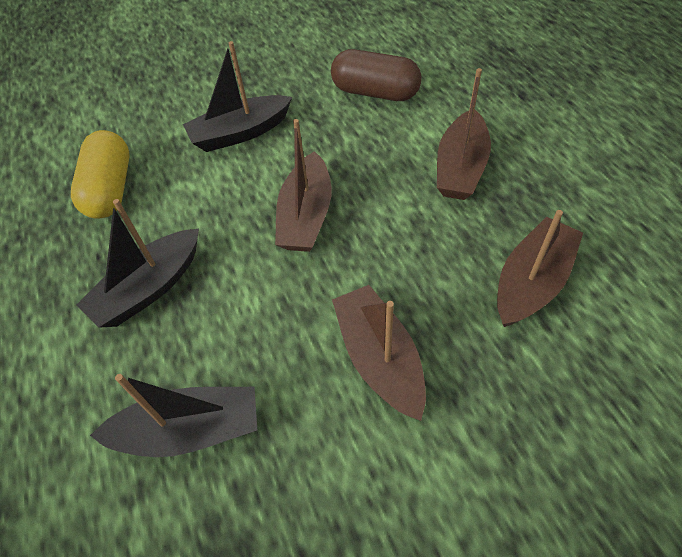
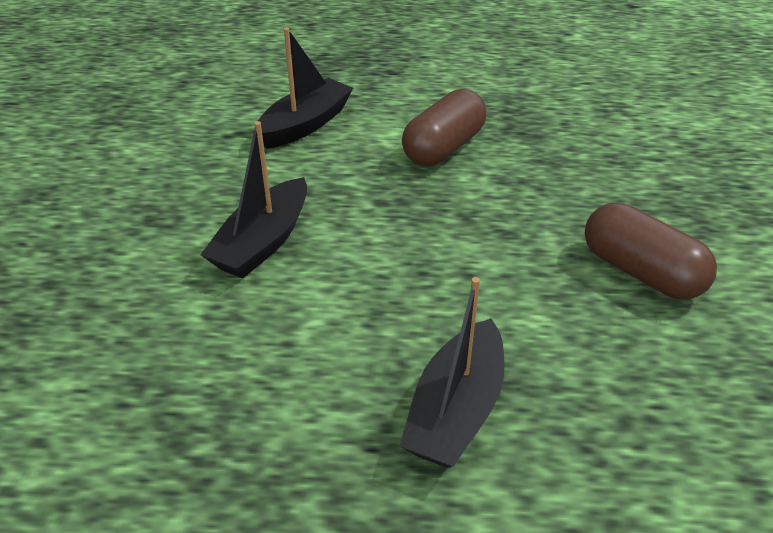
brown boat: [275,119,332,252] [332,285,426,421] [437,68,491,200] [497,210,583,327] = 4 -> none = 0
brown capsule: [331,49,422,101] = 1 -> [402,89,487,166] [585,203,717,300] = 2
yellow capsule: [71,130,130,219] = 1 -> none = 0

